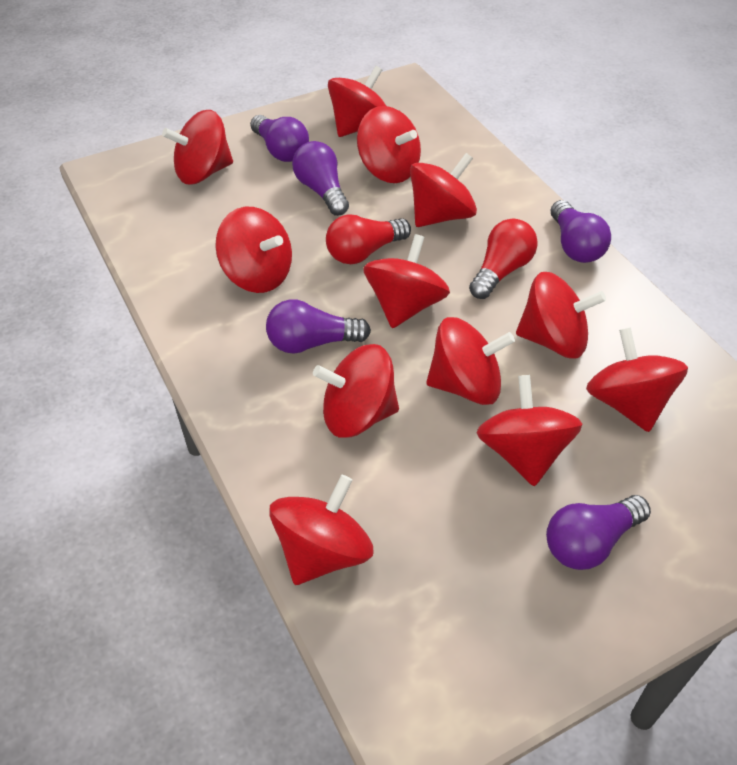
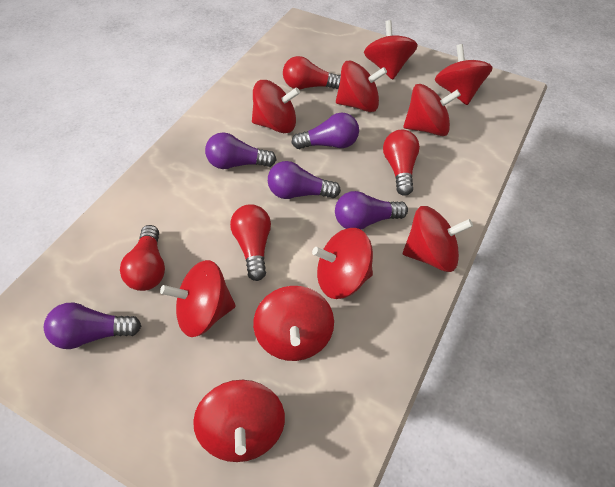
red light bulb: [326,214,411,264] [469,219,538,299] = 2 -> [120,225,165,291] [230,204,271,281] [283,56,341,89] [383,130,420,196] = 4
red spinning top: [162,110,233,185] [215,207,292,293] [269,475,374,585] [313,344,399,438] [328,66,386,137] [357,106,421,183] [363,234,450,328] [410,153,477,227] [426,317,515,405] [476,375,582,486] [516,272,606,359] [586,327,688,432] = 12 -> [160,260,236,337] [193,380,285,462] [252,80,300,133] [253,286,334,361] [312,228,373,299] [336,61,387,112] [364,20,418,80] [403,206,473,272] [404,84,461,136] [435,44,493,105] = 10

